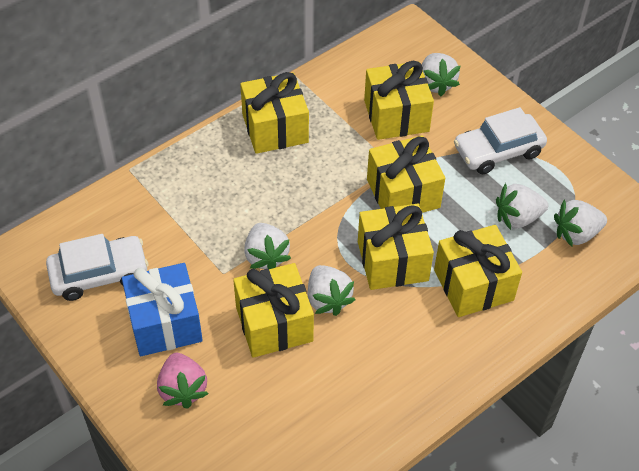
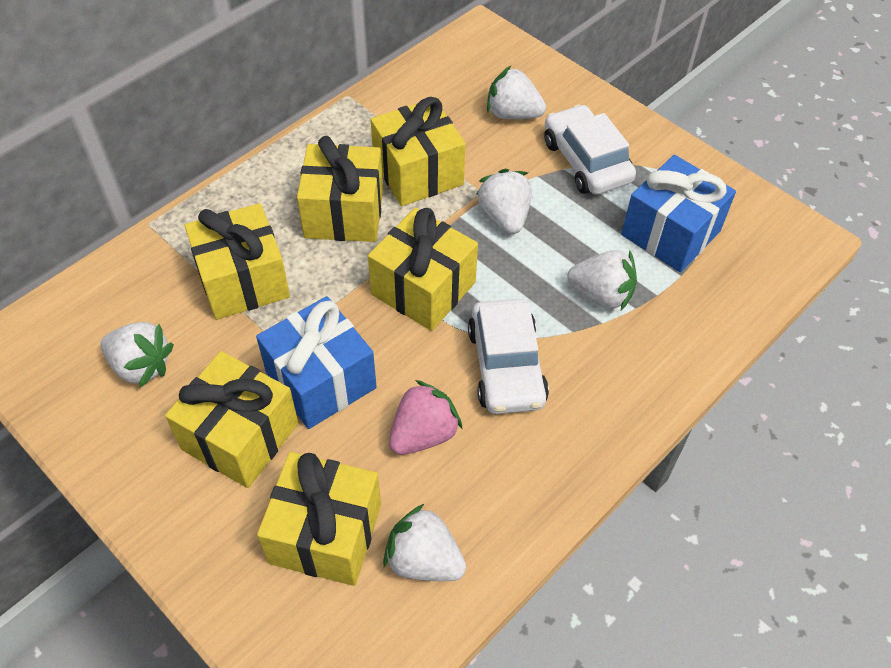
blue gift: [122,263,203,356] = 1 -> [256,296,377,429] [621,155,736,272] = 2

